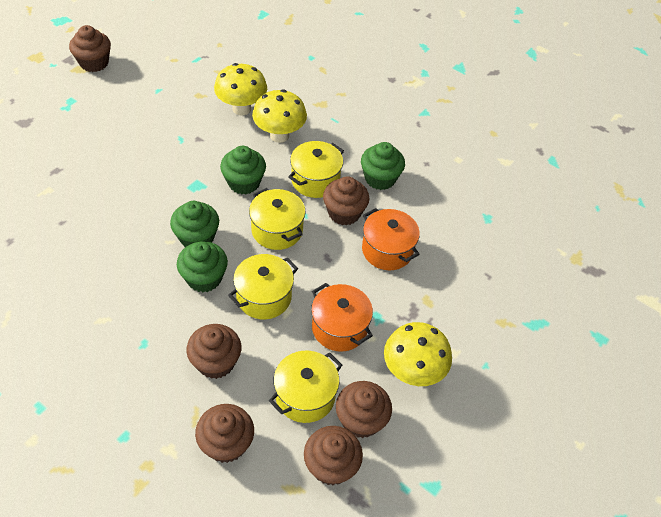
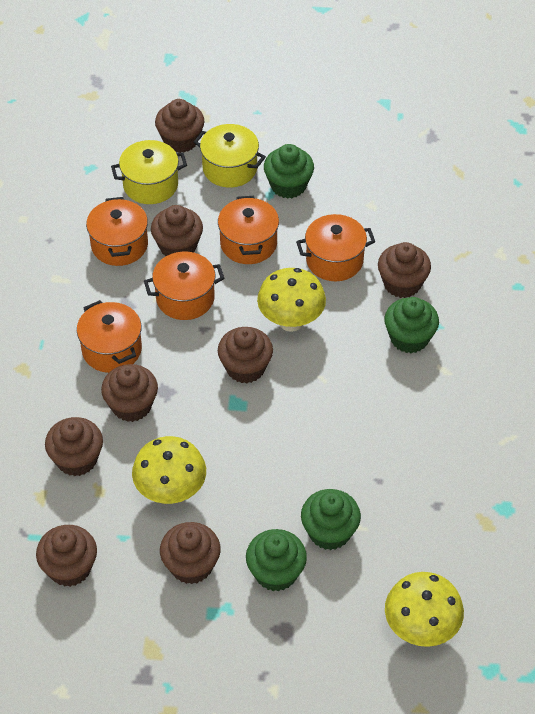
brown cupcake: [69,25,111,72] [186,324,241,379] [195,404,254,463] [304,426,363,485] [323,176,369,226] [336,381,392,438] = 6 -> [36,525,97,587] [45,417,103,476] [101,364,158,422] [151,205,203,256] [155,99,205,153] [160,522,221,584] [218,327,273,383] [378,242,431,298] = 8
orange pot: [311,283,373,352] [362,208,420,270] = 2 -> [77,300,142,373] [86,197,148,266] [144,252,224,320] [218,196,279,264] [296,214,375,281] = 5
yellow pot: [228,254,298,319] [249,188,306,250] [269,351,342,423] [288,141,344,198] = 4 -> [111,140,187,204] [194,124,266,188] = 2

